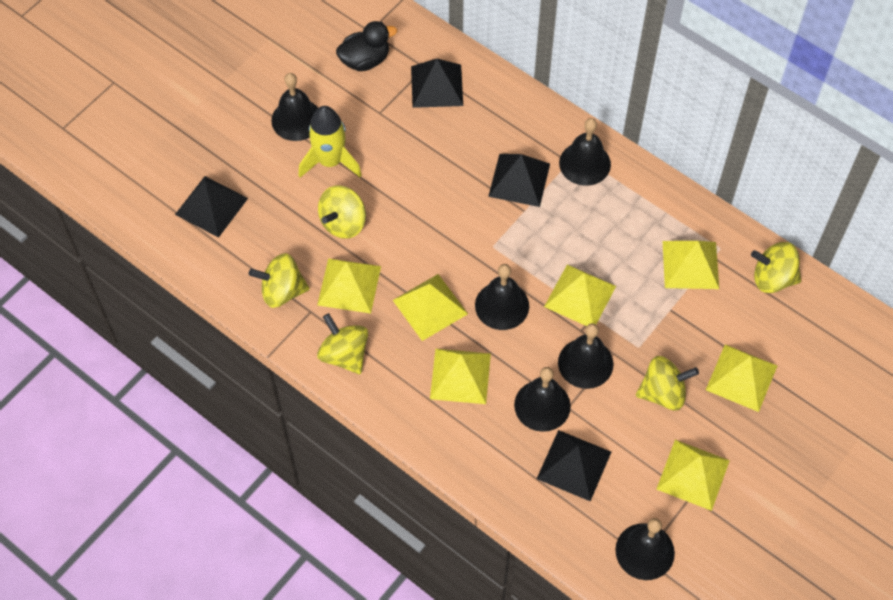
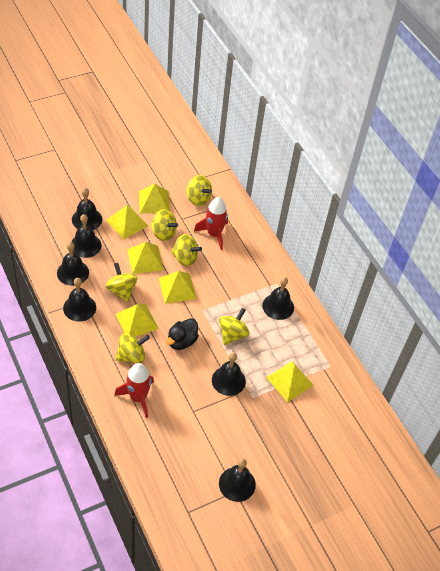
black bell: [271,73,318,141] [475,264,529,330] [514,367,571,432] [558,323,613,389] [559,118,611,186] [615,518,675,580] = 6 -> [57,242,89,286] [63,278,96,322] [71,214,102,258] [72,188,102,230] [212,352,246,396] [219,458,256,502] [262,277,294,320] = 7
black pyramid: [175,176,248,238] [411,59,463,108] [488,154,550,207] [537,430,611,501] = 4 -> none = 0
red rocket: none = 0 -> [114,363,154,418] [194,197,228,250] = 2
yellow pyramid: [317,258,381,313] [393,274,468,341] [430,349,491,404] [544,265,616,326] [657,440,730,511] [663,241,719,289] [706,345,777,412] = 7 -> [106,205,148,239] [116,304,159,337] [127,242,164,274] [139,184,170,214] [159,271,196,304] [266,361,314,402] = 6
yellow rocket: [299,106,362,177] = 1 -> none = 0
yellow spinning top: [249,253,310,308] [317,313,368,374] [318,185,366,239] [636,356,699,411] [751,242,801,293] = 5 -> [105,263,138,302] [115,333,150,363] [151,209,178,241] [171,234,202,266] [187,175,212,206] [219,308,250,345] = 6

